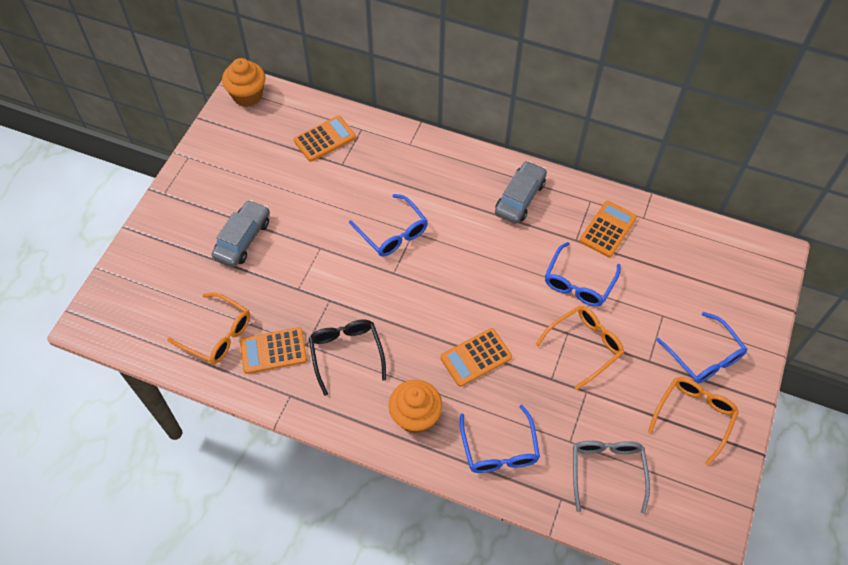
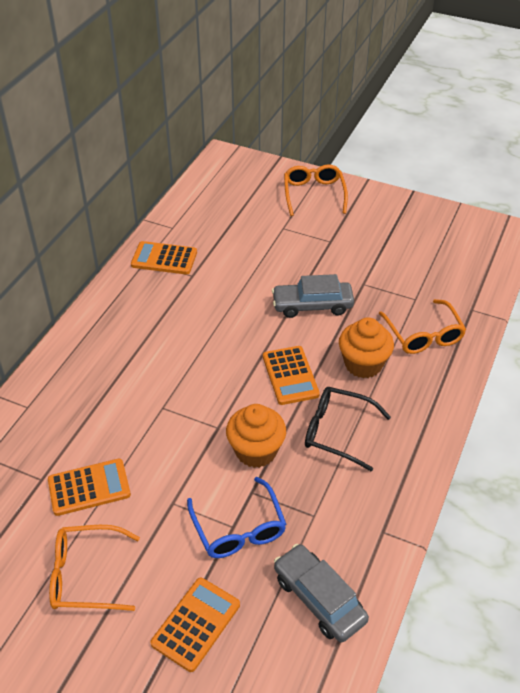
blue glasses: [349,194,428,256] [460,405,540,473] [545,242,621,307] [656,312,747,384] = 4 -> [187,477,286,558] = 1
grey glasses: [573,441,650,514] = 1 -> none = 0

